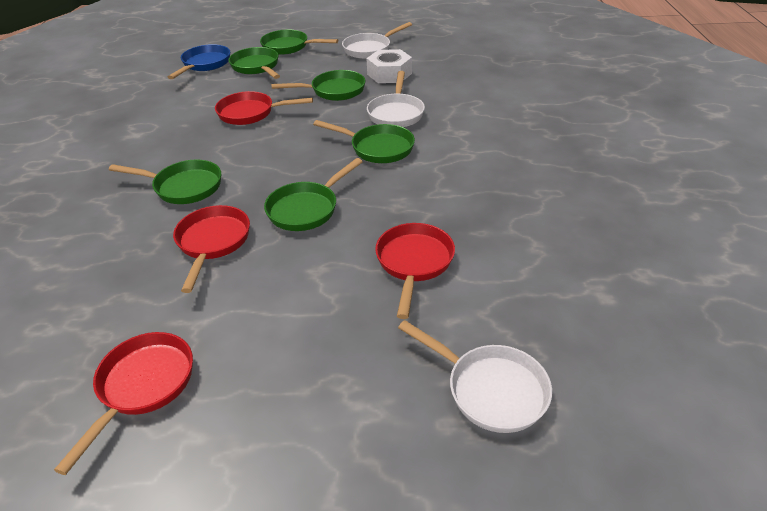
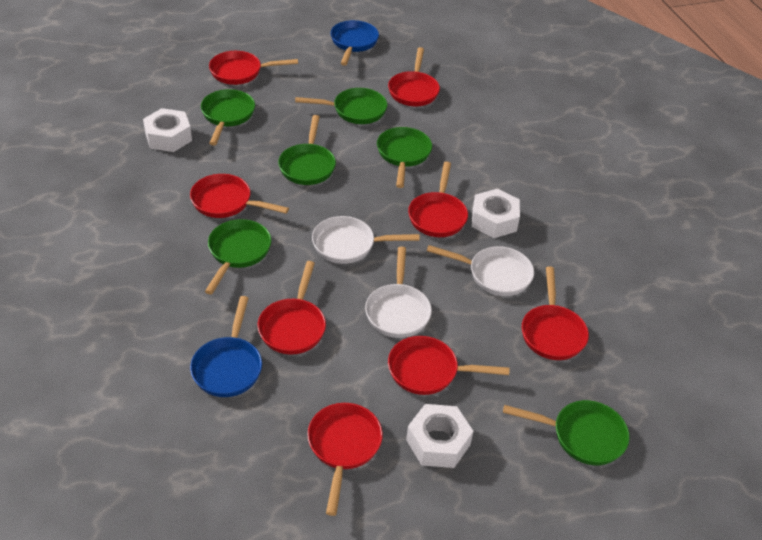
blue pan: [168,44,230,79] = 1 -> [190,296,262,397] [331,20,379,66] = 2
red pan: [54,332,193,475] [173,205,250,293] [215,91,313,125] [375,223,455,319] = 4 -> [190,174,289,218] [209,51,298,85] [258,261,326,354] [307,403,383,516] [388,47,440,106] [388,336,510,395] [408,162,468,237] [522,266,589,360] = 8
white nut: [366,49,412,83] = 1 -> [143,108,192,152] [406,404,473,468] [472,189,520,238] = 3

